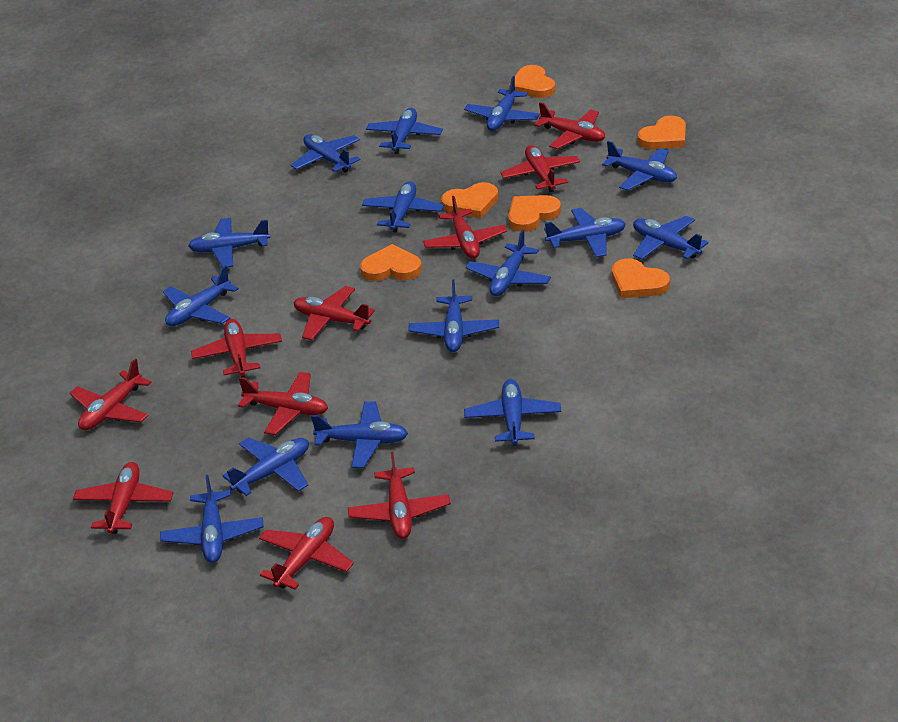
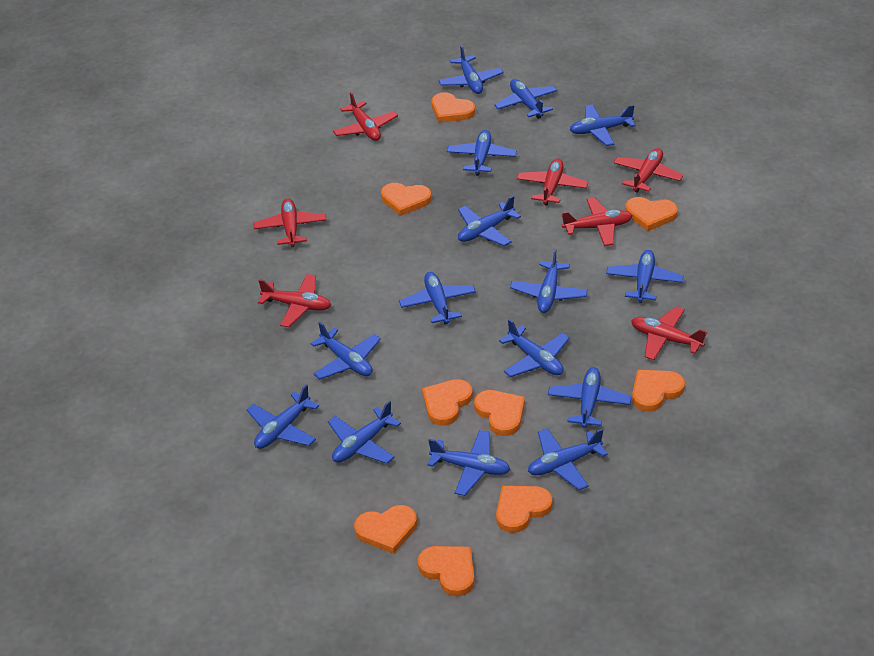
orange heart: [360,244,422,281] [441,182,498,218] [508,195,561,232] [509,65,556,98] [612,258,670,298] [638,115,686,149] = 6 -> [354,505,417,554] [381,183,431,216] [417,546,475,597] [422,379,473,426] [432,92,475,123] [474,390,525,436] [496,486,553,533] [625,197,678,231] [632,370,685,412] = 9
red plane: [70,359,152,430] [73,462,173,534] [191,319,282,377] [238,372,328,435] [259,517,354,590] [294,286,375,340] [348,452,451,539] [423,196,507,259] [500,145,580,192] [534,102,605,149] = 10 -> [253,198,326,247] [258,274,331,327] [333,92,398,141] [517,159,588,205] [562,198,632,246] [613,148,683,193] [631,306,707,360] = 7

